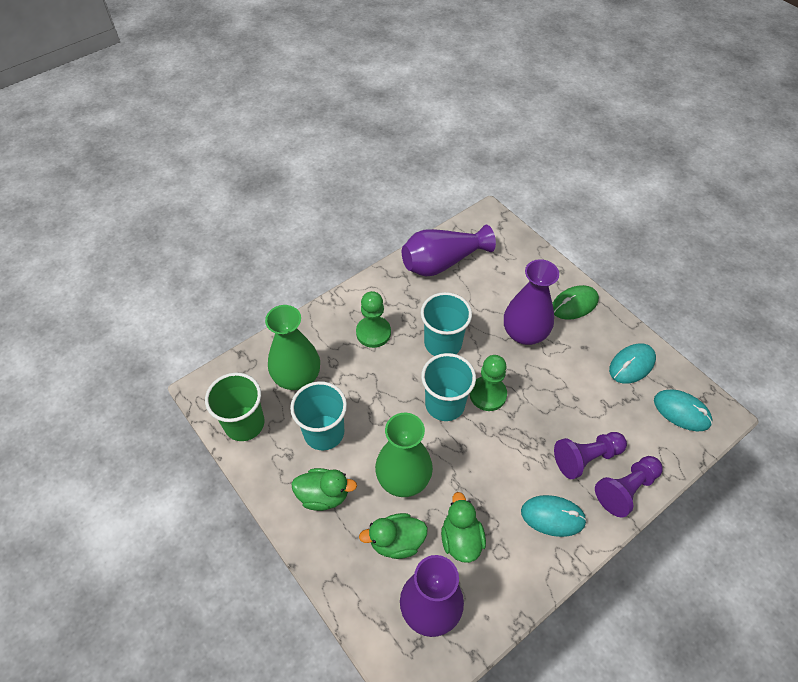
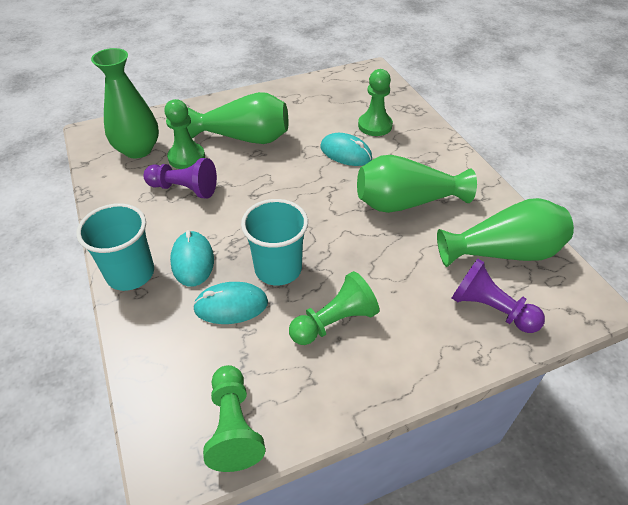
green cup: [205,372,265,441] = 1 -> none = 0
green duck: [291,468,357,511] [359,513,428,559] [441,492,486,563] = 3 -> none = 0
green mouse: [552,285,599,320] = 1 -> none = 0
green pawn: [356,291,391,348] [470,355,507,411] = 2 -> [164,99,205,169] [203,365,265,472] [289,271,379,345] [358,69,393,136] = 4
green vase: [265,305,320,390] [375,413,433,497] = 2 -> [91,48,159,158] [187,92,288,144] [357,155,477,213] [437,198,574,267] = 4
purple vase: [400,555,464,637] [402,225,496,277] [504,259,559,345] = 3 -> none = 0
turquoise cup: [290,381,347,450] [421,292,472,356] [421,353,476,421] = 3 -> [76,203,154,291] [241,199,308,285] = 2

